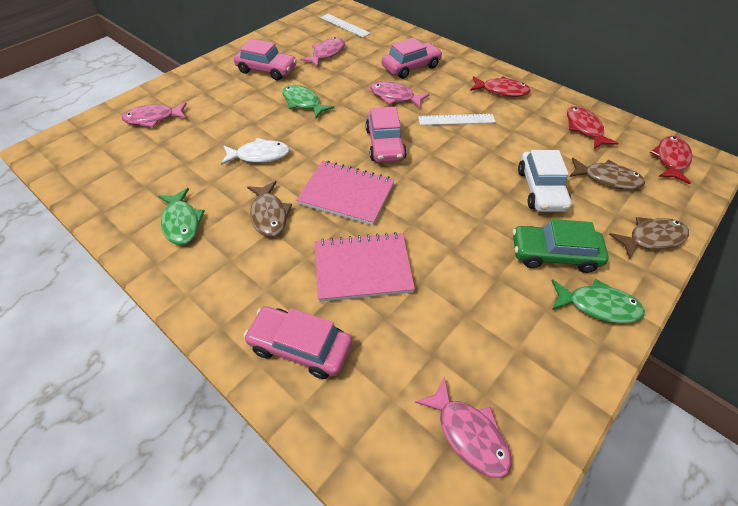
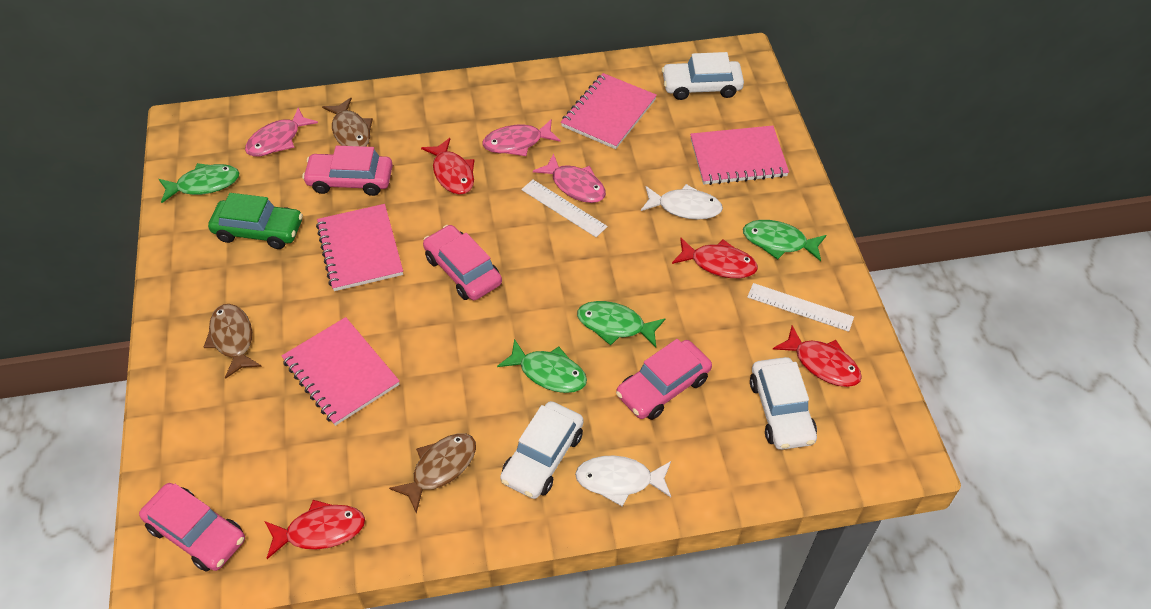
green fish: [158,188,205,245] [282,85,334,118] [551,279,645,324] = 3 -> [159,163,240,203] [497,339,587,393] [577,301,666,347] [743,220,827,261] = 4
pink fish: [121,102,187,128] [300,37,345,67] [370,81,429,108] [415,376,512,478] = 4 -> [245,108,318,157] [482,119,560,156] [533,153,606,203] = 3
pink notebook: [296,161,395,225] [315,232,415,302] = 2 -> [282,317,400,426] [316,204,403,291] [561,73,657,149] [690,126,789,185] = 4
red fish: [470,76,531,97] [567,106,619,149] [650,136,692,184] = 3 -> [265,500,365,559] [421,138,475,195] [672,237,758,278] [773,326,862,387] = 4
white car: [518,150,572,212] = 1 -> [500,401,584,499] [662,52,744,100] [750,357,817,450] = 3
white fish: [221,138,290,165] = 1 -> [575,456,671,507] [641,184,723,220] = 2

